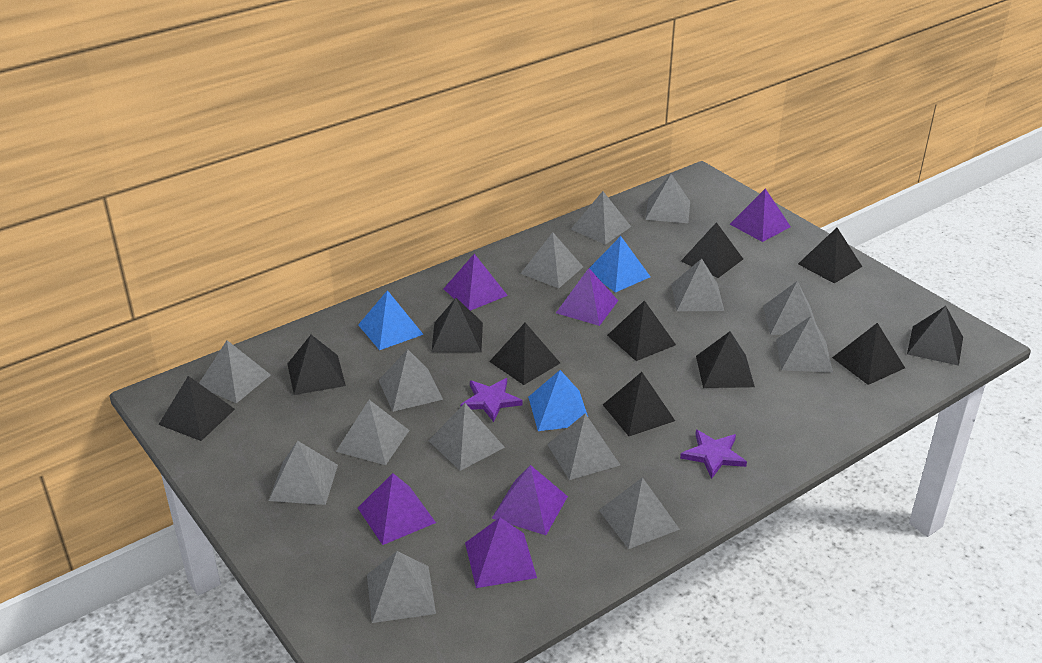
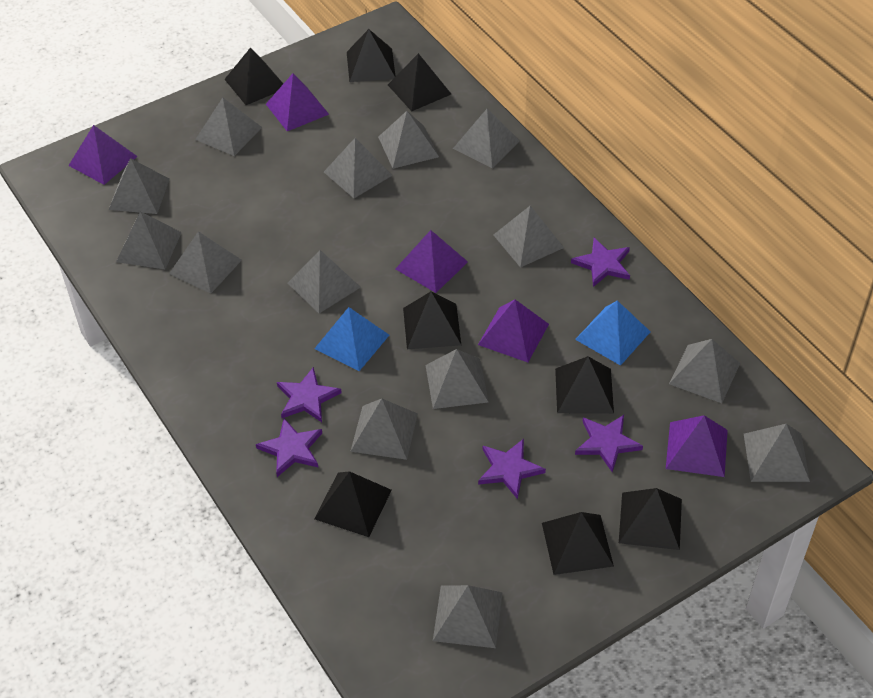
black pyramid: [158,376,235,441] [288,335,346,395] [431,298,483,352] [489,323,560,385] [603,372,675,436] [607,300,676,361] [681,222,743,278] [696,331,755,388] [798,228,862,283] [832,323,905,385] [907,306,963,366] = 11 -> [224,47,283,105] [314,471,392,537] [347,29,396,82] [388,53,451,111] [403,291,461,349] [542,512,614,575] [555,356,614,414] [619,488,682,550] = 8
blue pyramid: [358,290,424,350] [528,370,588,431] [590,236,650,293] = 3 -> [314,307,389,371] [575,300,651,366] = 2
purple pyramid: [358,473,436,545] [444,254,508,311] [465,518,537,588] [492,465,568,535] [556,268,618,326] [730,189,791,242] = 6 -> [68,125,138,185] [266,73,329,131] [395,230,468,293] [478,299,549,362] [666,415,728,477] = 5
purple star: [460,378,523,422] [680,430,747,479] = 2 -> [256,418,322,477] [277,367,342,422] [478,439,546,499] [571,238,630,287] [575,415,643,473] = 5

